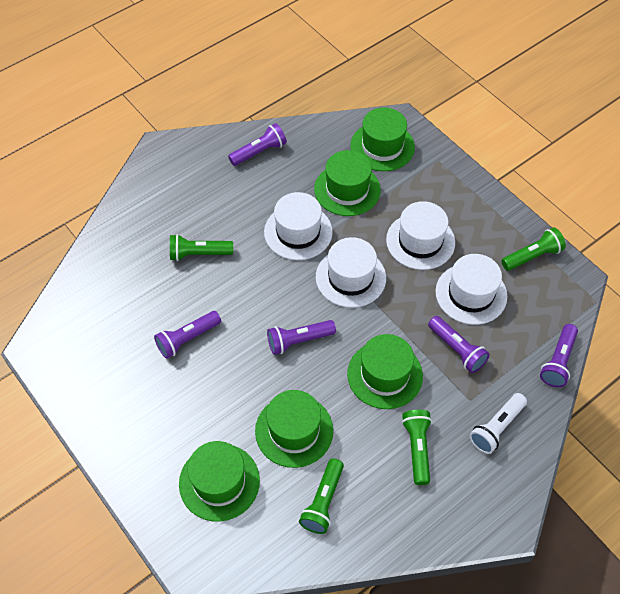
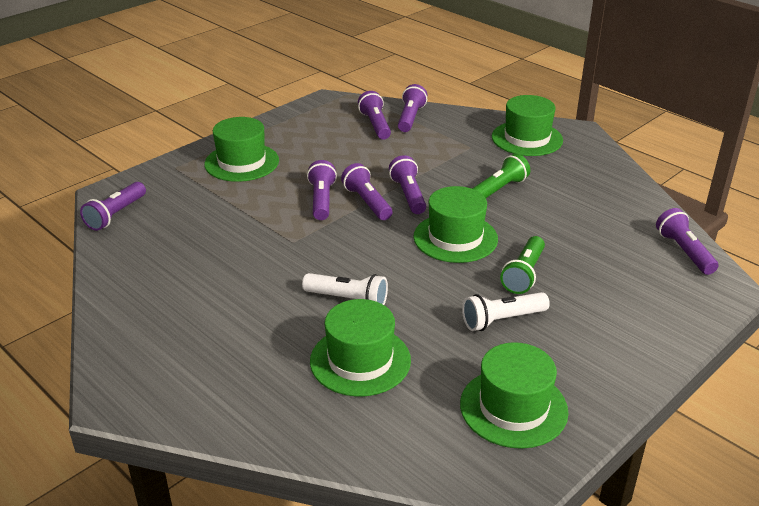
green flashlight: [170,234,233,261] [299,458,344,534] [402,410,432,485] [501,227,566,271] = 4 -> [472,153,530,198] [500,236,545,294] = 2
purple flashlight: [154,311,221,359] [228,123,287,166] [267,320,336,355] [428,316,490,373] [540,324,578,387] = 5 -> [80,182,146,231] [307,160,337,220] [341,163,392,220] [358,91,391,140] [389,155,426,214] [398,84,428,132] [656,208,718,275] = 7
white flashlight: [469,393,527,454] = 1 -> [302,273,388,305] [462,292,550,331] = 2
white hat: [264,192,333,260] [316,237,386,308] [386,201,455,270] [435,254,508,325] = 4 -> none = 0

